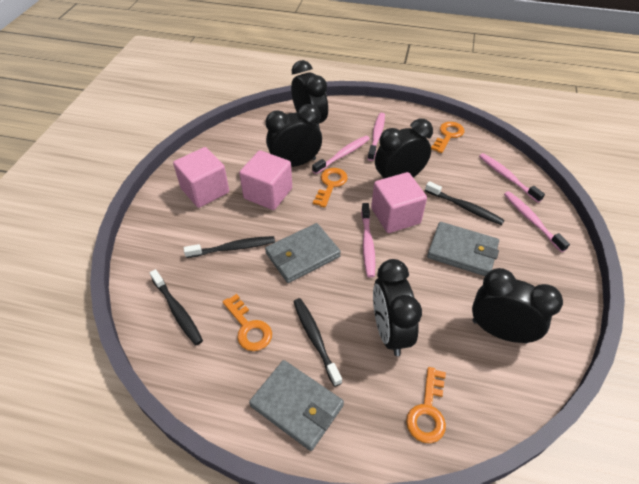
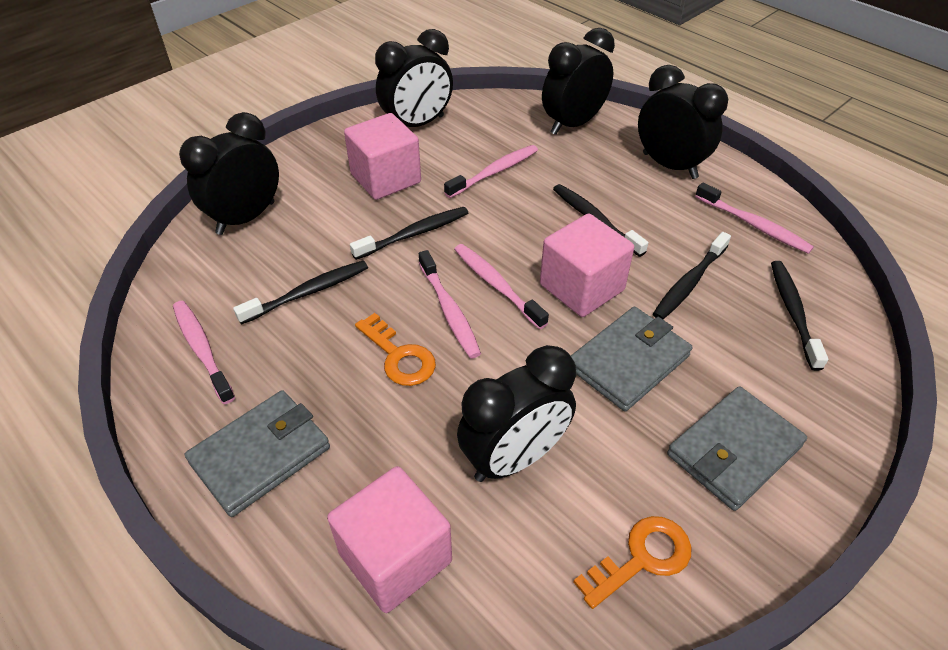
black toothbrush: [150,269,203,345] [184,236,275,258] [293,298,342,387] [425,181,504,225] = 4 -> [233,261,368,325] [350,207,468,260] [553,184,648,257] [653,232,731,319] [771,261,828,371] = 5
orange key: [223,294,272,351] [313,168,348,208] [406,367,446,443] [431,122,464,153] = 4 -> [355,313,436,386] [573,516,692,609] = 2

